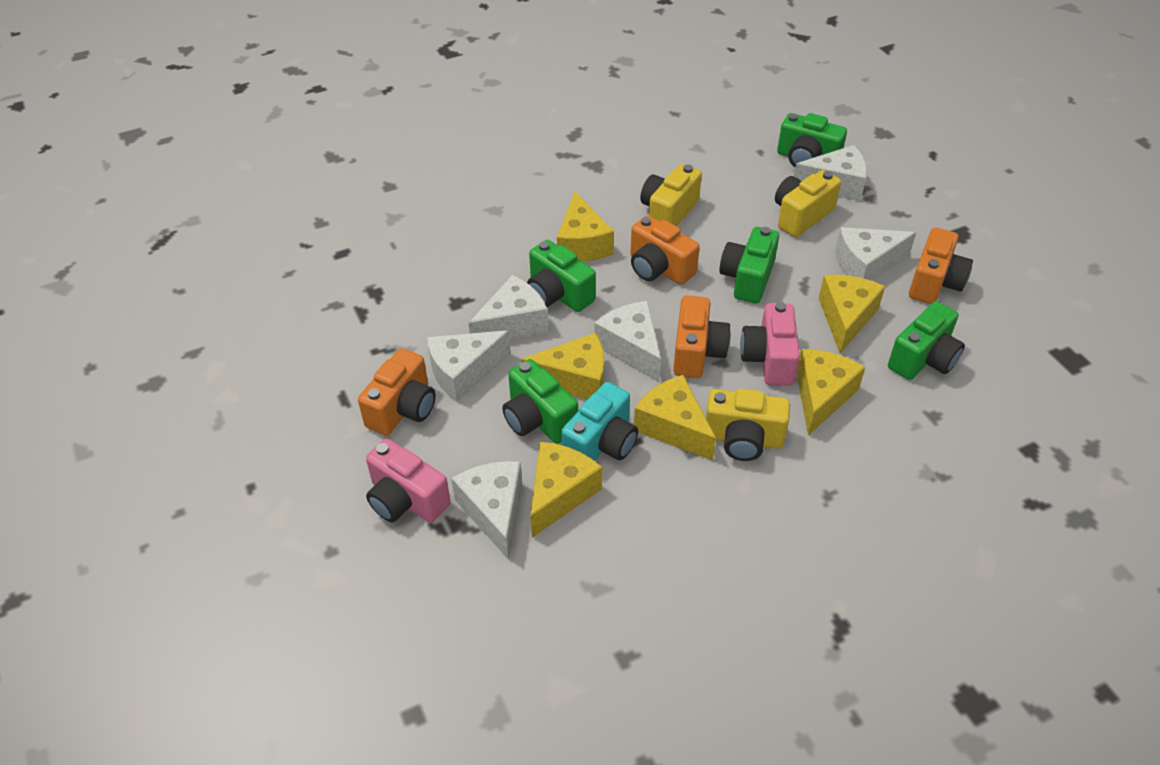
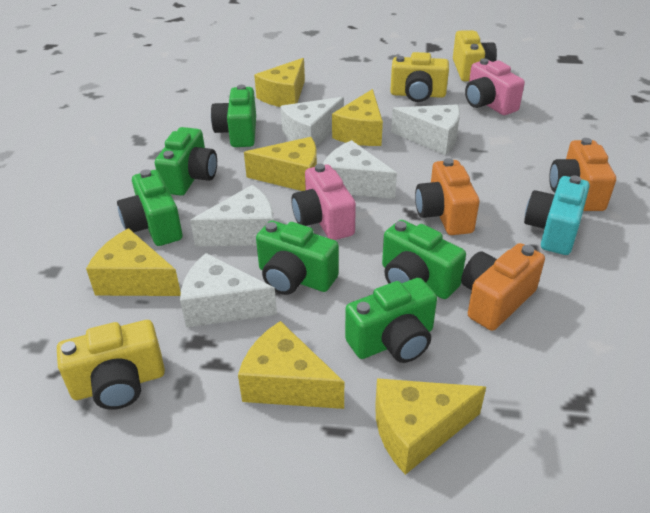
green camera: [502,359,578,444] [527,240,596,312] [719,227,779,303] [777,113,847,167] [888,301,965,380] = 5 -> [117,169,183,246] [155,127,217,196] [211,85,256,147] [256,221,339,295] [345,278,437,363] [382,220,466,299] = 6
orange camera: [358,348,436,436] [630,215,700,285] [673,295,731,378] [909,227,973,304] = 4 -> [415,158,479,235] [461,243,545,331] [549,138,616,211] = 3
white cheese: [427,330,511,402] [451,461,522,560] [468,275,548,339] [594,301,661,382] [794,145,867,201] [835,227,916,281] = 6 -> [180,253,277,327] [190,185,274,247] [280,97,344,147] [323,140,397,199] [391,105,460,155] = 5

